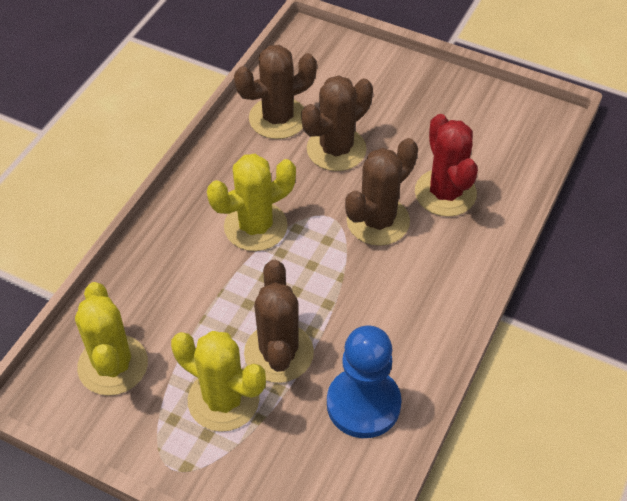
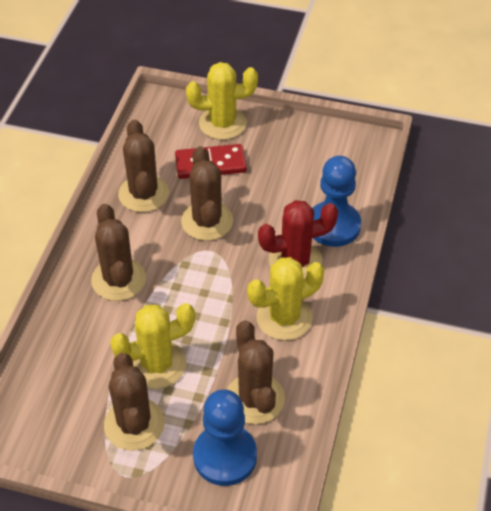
blue pawn: [327,325,402,438] = 1 -> [193,389,257,486] [313,156,361,247] = 2
brown cactus: [234,45,317,139] [244,260,314,383] [301,75,373,171] [345,138,418,246] = 4 -> [91,204,146,301] [104,353,165,451] [118,120,169,212] [181,146,233,241] [227,320,285,424] = 5
red domino: none = 0 -> [175,144,247,179] = 1

